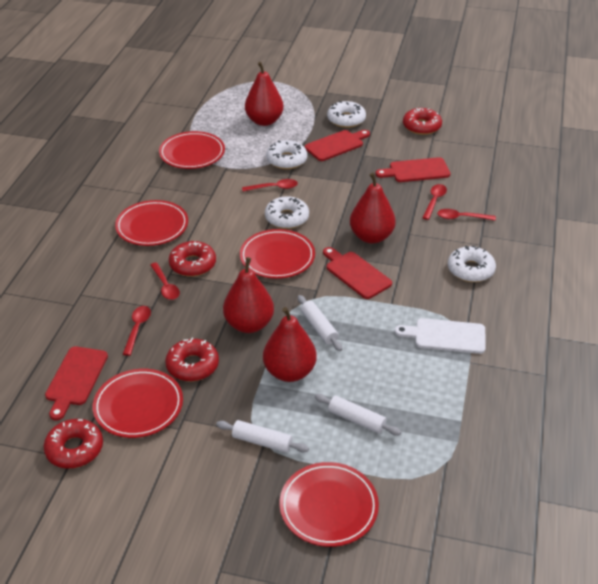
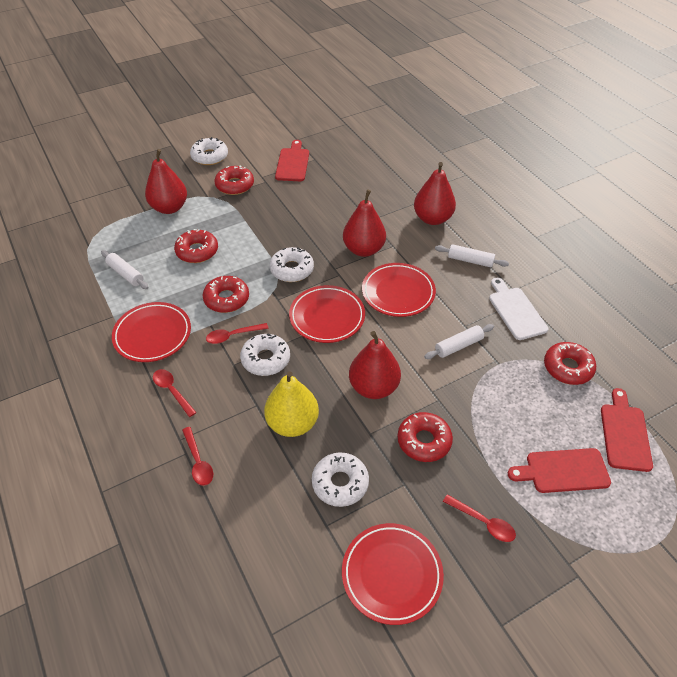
red cutting board: [45,346,108,420] [305,130,370,161] [323,247,392,299] [376,157,450,182] = 4 -> [275,140,309,181] [508,448,611,493] [601,388,653,472] = 3
red donut: [44,419,103,469] [165,338,219,381] [169,241,216,277] [403,108,442,135] = 4 -> [174,229,218,263] [203,276,249,313] [214,166,254,195] [397,412,453,462] [544,342,596,385] = 5
red plate: [93,369,183,438] [115,200,188,246] [159,131,225,169] [240,229,315,279] [279,462,379,547] = 5 -> [112,302,191,362] [289,285,365,343] [342,523,444,625] [362,263,436,317] = 4
red spoon: [123,306,151,356] [150,262,180,300] [242,179,298,192] [422,184,447,220] [437,209,496,221] = 5 -> [153,369,197,417] [182,427,213,486] [206,323,269,344] [443,494,516,542] = 4
yellow pear: none = 0 -> [264,371,319,437] = 1

